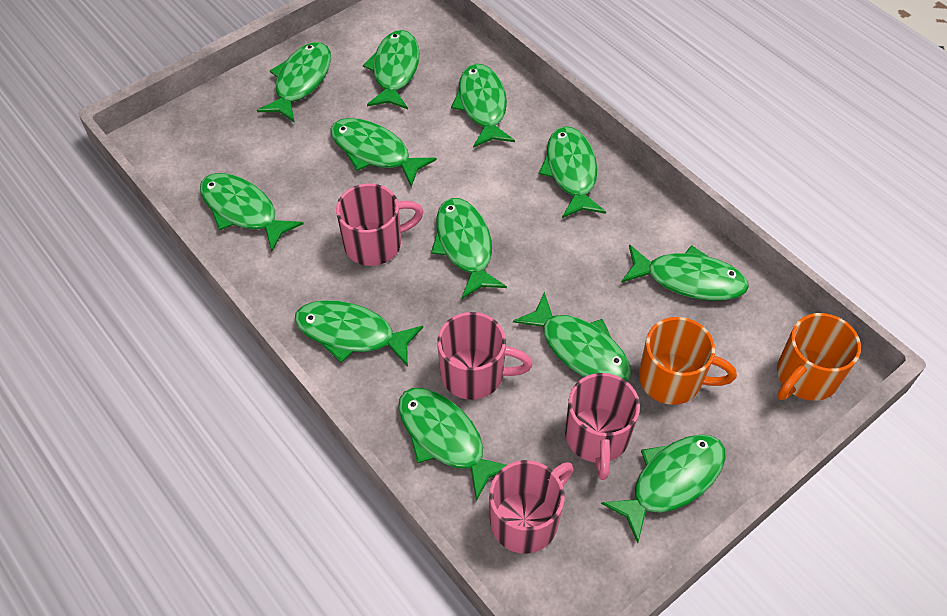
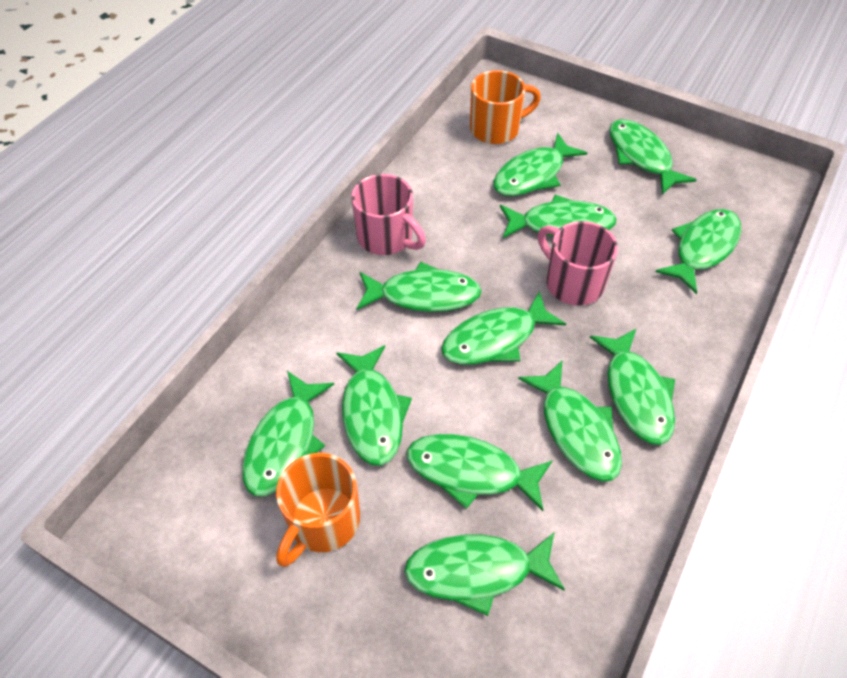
pink mug: [336,183,424,266] [437,312,533,400] [489,460,574,554] [565,373,640,480] = 4 -> [352,174,426,255] [538,221,618,306] = 2

